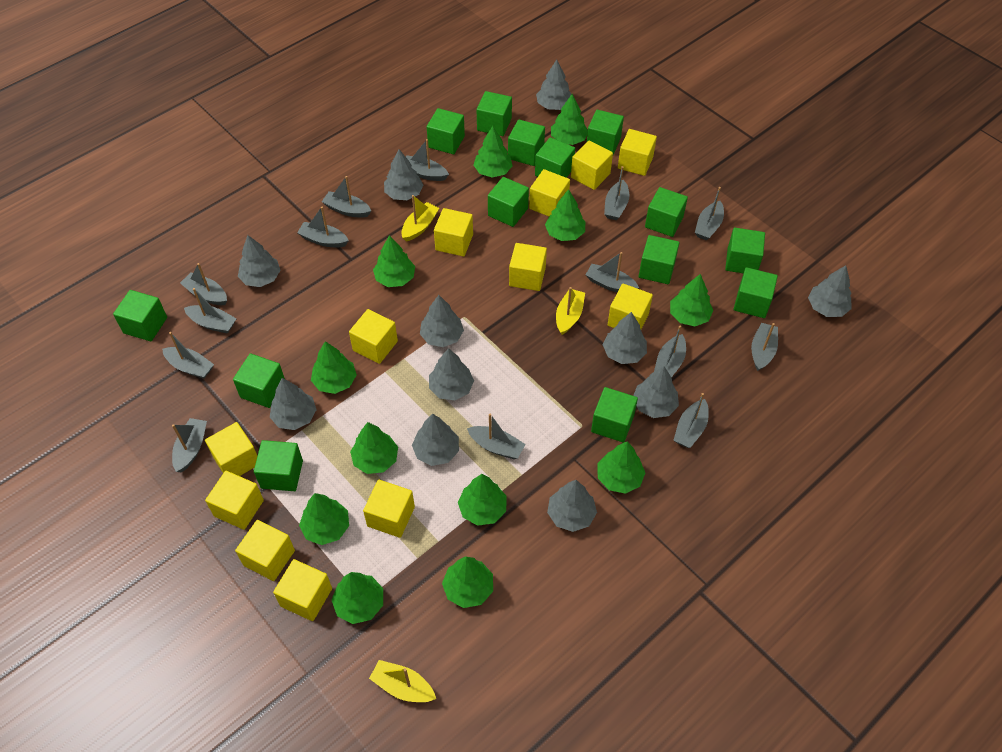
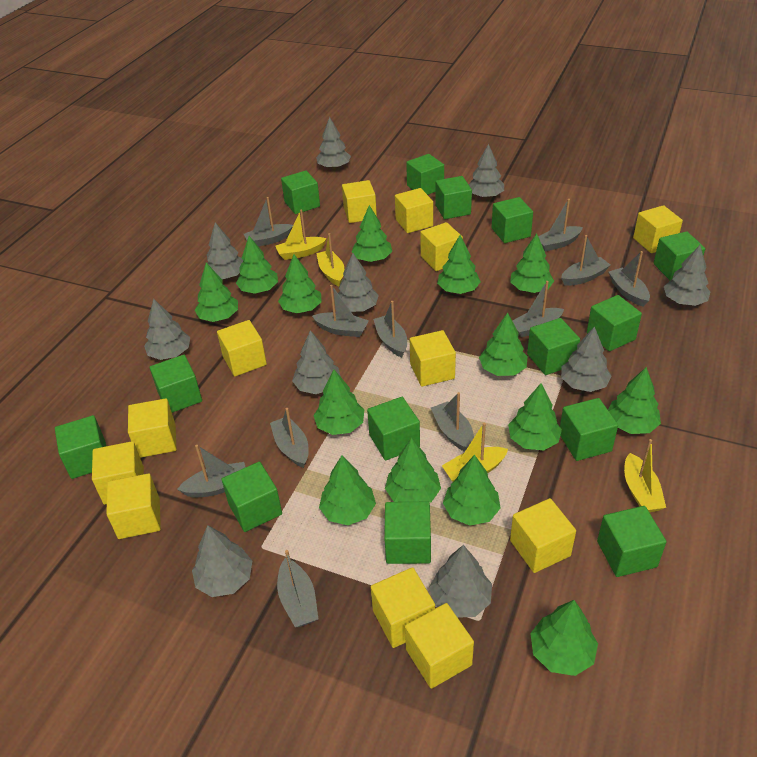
green tree: [299,493,349,545] [311,341,357,394] [332,572,383,624] [350,422,398,474] [373,235,415,287] [442,556,493,608] [458,474,507,526] [474,126,512,178] [545,189,585,241] [551,94,588,145] [598,441,646,494] [670,274,714,326] = 12 -> [194,263,238,322] [236,236,278,294] [278,254,322,313] [313,370,364,435] [319,455,376,525] [351,205,392,262] [385,438,441,503] [437,235,481,294] [443,455,501,525] [479,313,528,376] [508,383,562,450] [510,233,554,293] [530,600,598,676] [608,367,661,434] = 14
grey boat: [162,332,214,379] [172,418,207,472] [180,263,227,305] [184,288,237,334] [297,206,349,247] [322,176,371,218] [406,139,449,181] [467,413,525,459] [586,252,639,292] [604,166,629,220] [654,326,686,377] [673,393,709,448] [695,187,724,241] [751,323,778,371] = 14 -> [177,445,245,497] [244,197,293,246] [270,408,309,468] [277,550,318,627] [312,285,369,337] [373,301,407,357] [431,392,474,452] [513,281,564,337] [538,199,583,252] [561,235,610,286] [608,251,650,307] = 11
grey tree: [238,235,281,287] [270,378,317,430] [384,149,423,200] [412,414,459,466] [420,295,464,347] [429,348,474,400] [536,60,571,110] [547,480,597,532] [603,312,647,364] [633,366,679,418] [808,265,852,317] = 11 -> [144,298,190,360] [192,525,252,597] [207,223,243,279] [292,330,341,394] [316,117,351,169] [338,253,379,312] [429,545,492,618] [469,144,504,198] [561,326,612,392] [664,245,710,306] = 10
yellow boat: [369,660,436,702] [401,195,439,242] [556,287,585,335] = 3 -> [276,209,327,260] [316,233,344,286] [442,422,508,481] [624,439,666,512] = 4

